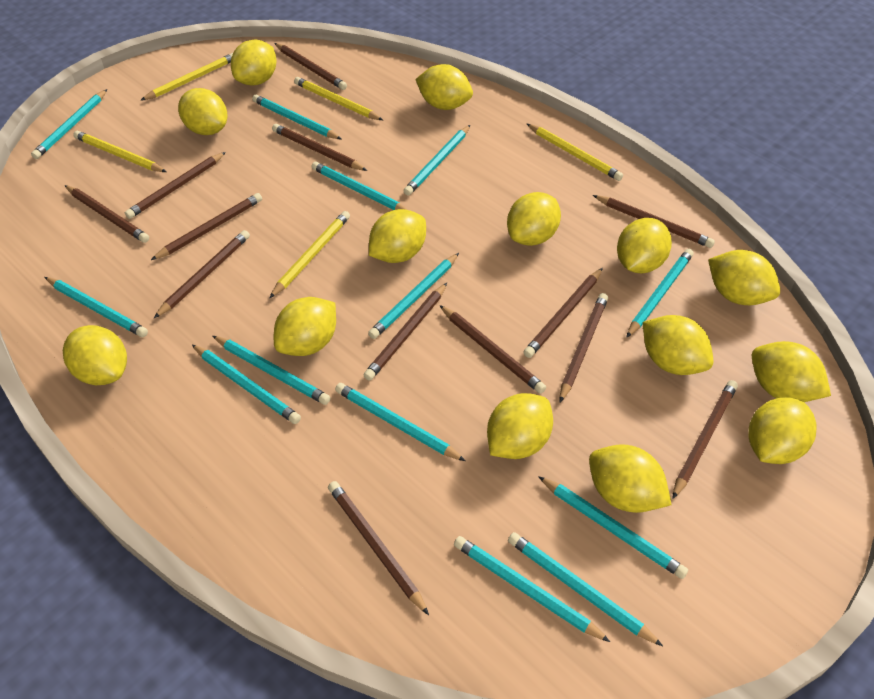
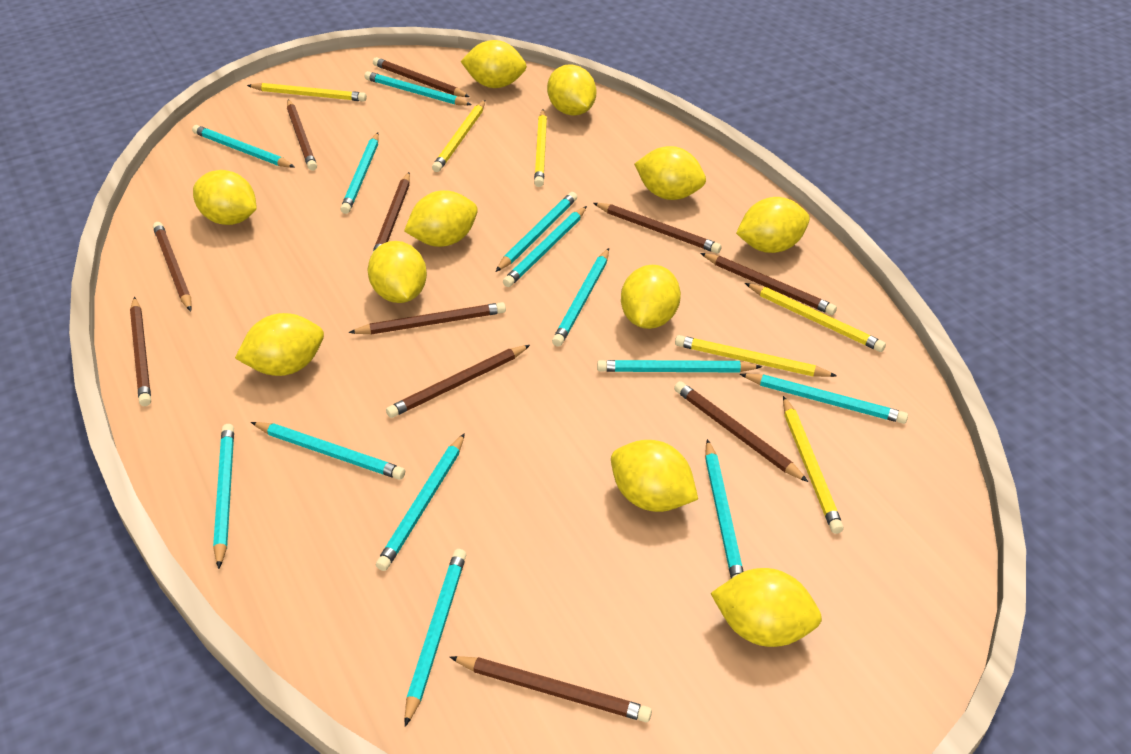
brown pencil: [64,185,149,243] [125,152,226,219] [151,193,262,260] [154,230,250,318] [272,124,367,171] [274,43,347,90] [328,481,429,615] [363,283,447,381] [439,305,546,394] [523,268,603,358] [559,293,608,402] [593,195,715,248] [672,380,738,499] = 13 -> [130,297,151,406] [153,222,192,311] [287,99,317,171] [348,302,506,335] [372,172,410,253] [373,57,470,97] [386,345,530,418] [450,656,652,722] [593,203,722,254] [674,381,808,482] [701,253,837,315] = 11
yellow lemon: [63,325,127,385] [178,88,227,135] [231,40,276,86] [274,297,336,356] [369,209,426,263] [415,64,473,110] [487,393,553,459] [507,192,561,246] [589,444,671,513] [617,218,672,273] [643,315,713,375] [708,250,780,305] [749,397,817,464] [752,341,831,402] = 14 -> [193,170,257,225] [235,313,324,376] [368,241,427,303] [404,190,478,247] [460,40,527,88] [547,64,596,116] [611,440,698,512] [621,265,681,329] [634,146,706,200] [710,568,822,647] [736,197,810,253] = 11
yellow pencil: [73,131,166,172] [140,53,233,101] [270,211,350,298] [294,77,383,120] [527,124,623,181] = 5 -> [247,83,367,102] [432,100,485,172] [534,109,547,187] [675,335,837,377] [745,283,886,352] [783,396,844,534] = 6

